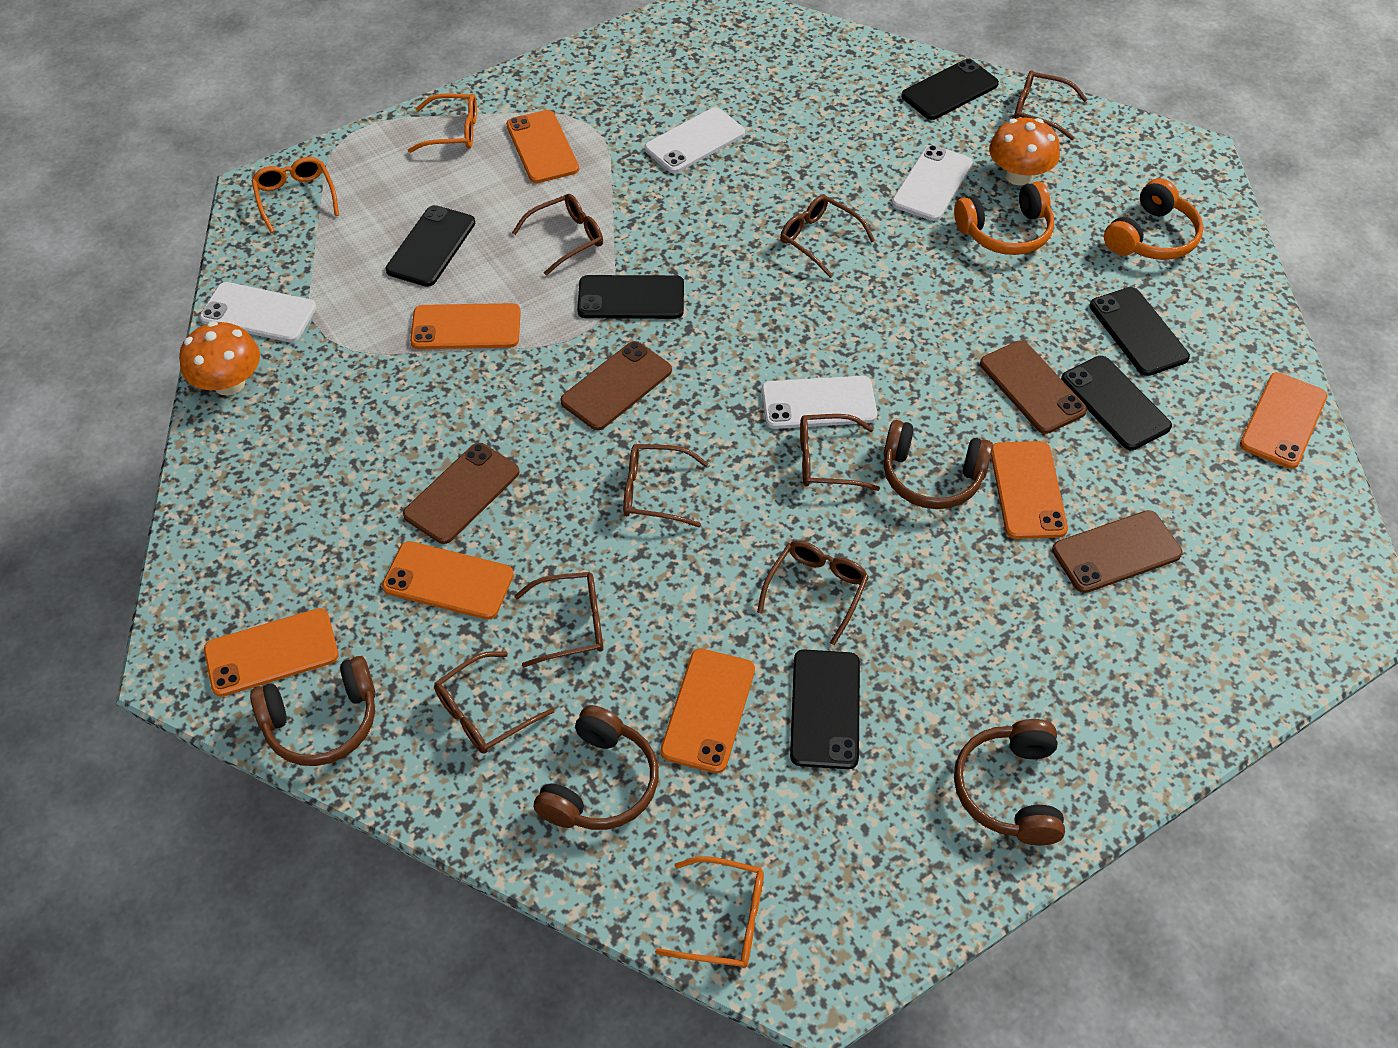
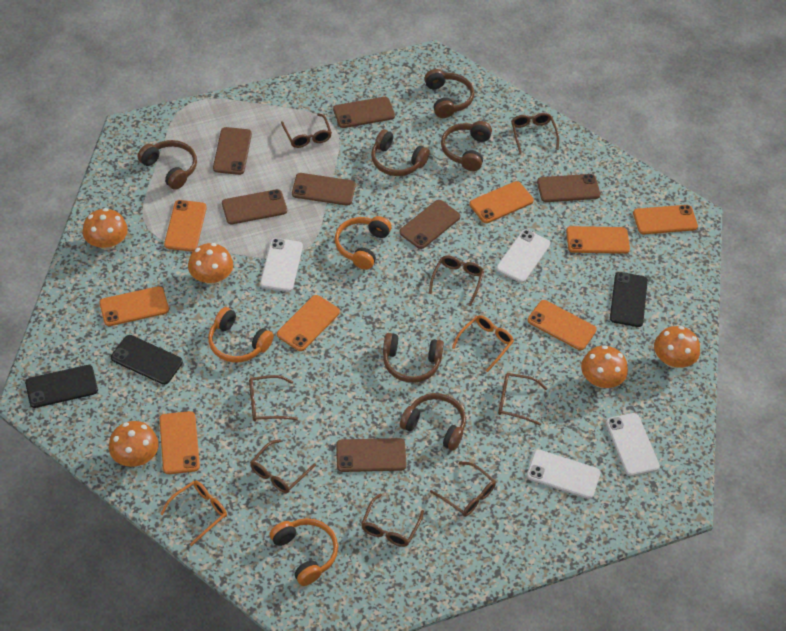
black phone: [386,205,475,287] [577,275,684,319] [790,649,860,769] [901,59,999,120] [1061,356,1172,450] [1089,287,1190,376] = 6 -> [25,365,98,408] [111,335,183,385] [610,272,648,327] = 3
brown headphones: [250,656,375,766] [534,705,659,830] [884,420,993,509] [954,719,1065,845] = 4 -> [137,140,197,190] [371,129,430,176] [383,333,444,383] [400,393,466,450] [424,69,474,118] [441,121,492,171] = 6
brown phone: [403,443,520,544] [560,341,672,430] [980,340,1087,434] [1052,510,1182,593] = 4 -> [213,127,252,175] [222,189,287,224] [292,173,356,206] [333,97,395,128] [336,438,407,472] [399,200,461,249] [537,174,600,202] = 7
orange glasses: [252,157,339,233] [408,94,477,153] [655,856,764,968] = 3 -> [160,481,227,546] [452,315,514,372] = 2
orange headphones: [954,181,1054,255] [1104,178,1204,260] = 2 -> [208,307,274,363] [269,518,338,586] [335,216,391,270] = 3
orange mushroom: [179,321,260,396] [989,118,1060,185] = 2 -> [83,208,128,250] [109,421,158,467] [188,243,233,285] [581,345,628,388] [654,326,700,368] = 5
orange phone: [204,608,339,697] [382,541,514,620] [410,303,521,349] [506,110,579,183] [660,649,755,773] [991,441,1068,539] [1240,372,1327,469] = 7 -> [99,286,169,326] [159,411,200,474] [164,200,207,252] [277,295,340,351] [469,181,534,223] [528,300,597,350] [566,226,630,254] [633,205,698,234] = 8

